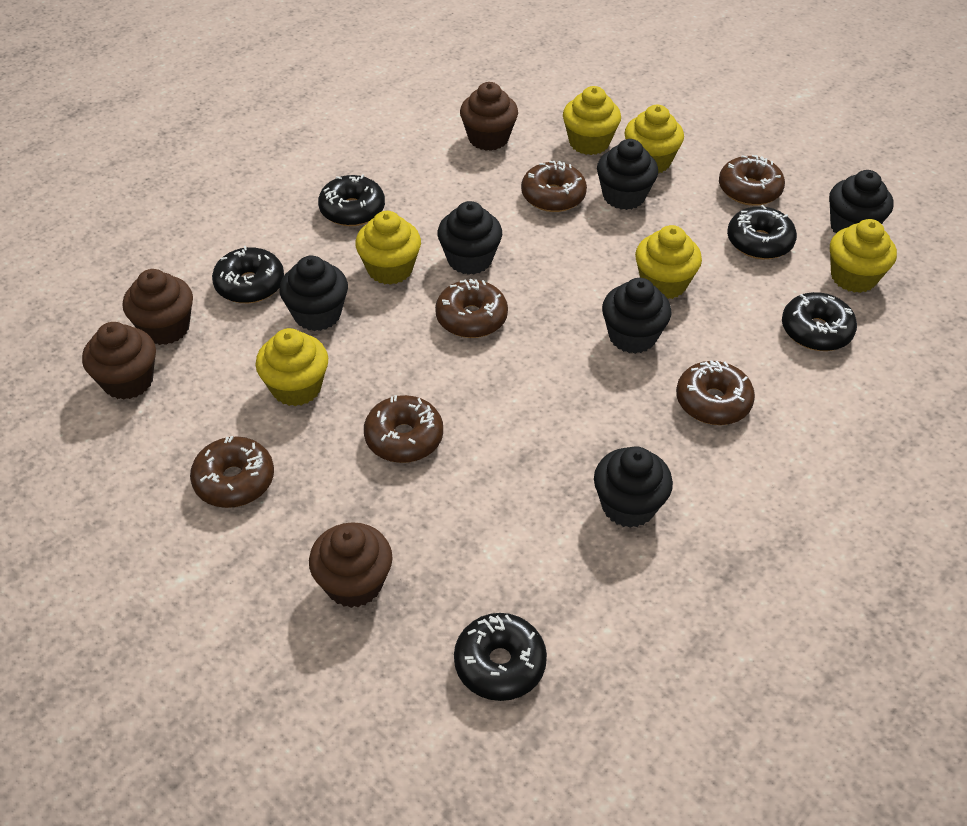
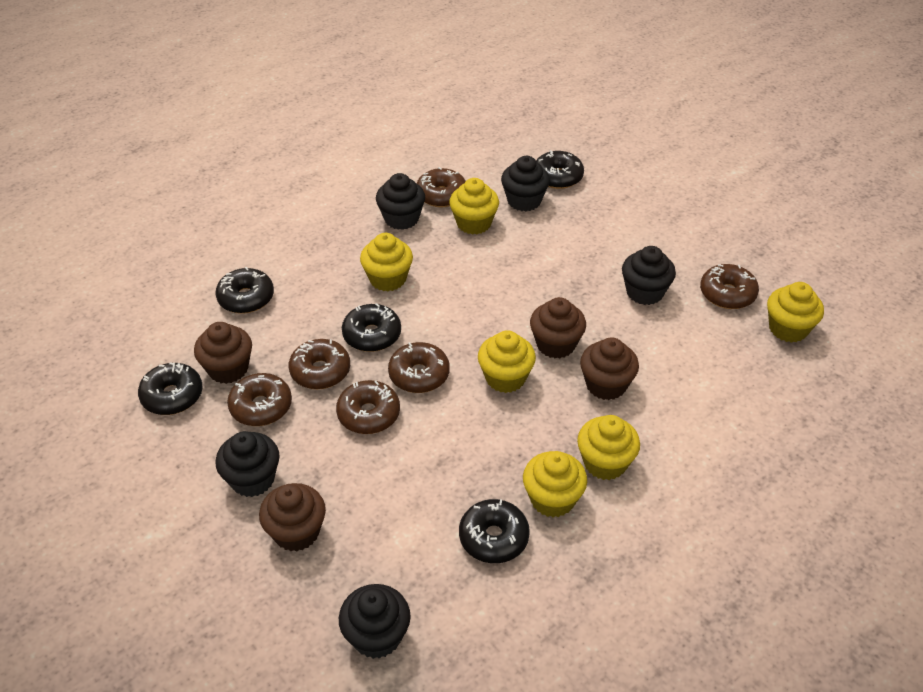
black cupcake: [279,255,348,331] [437,201,502,275] [594,446,673,528] [597,139,658,210] [602,278,672,354] [829,170,893,233] = 6 -> [215,431,280,497] [339,584,411,659] [376,173,425,230] [501,156,550,211] [622,246,676,305] = 5

